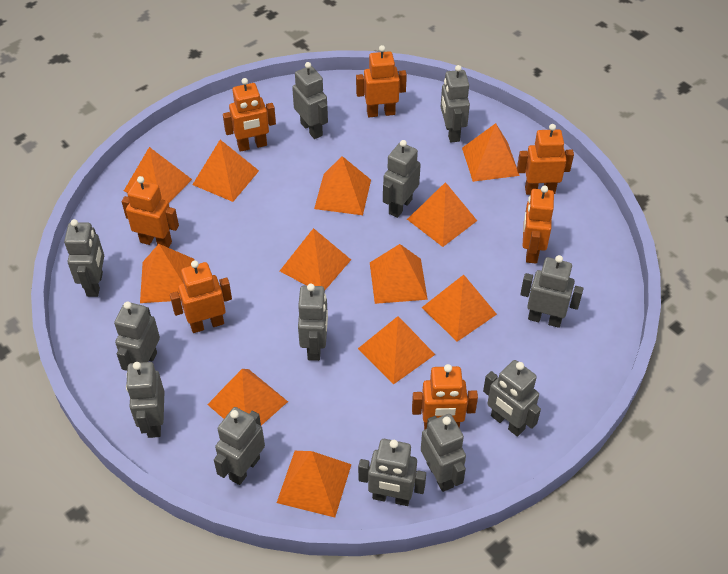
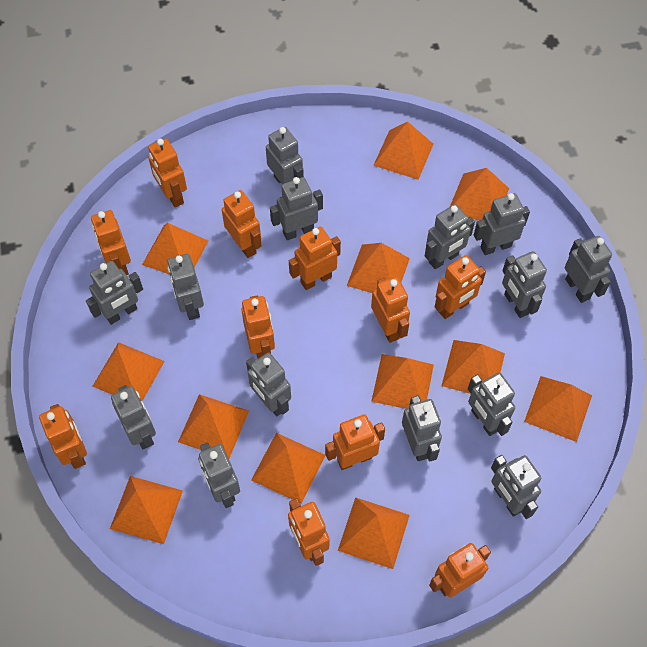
grey robot: [64,219,104,297] [114,301,160,371] [126,362,164,438] [214,407,265,485] [292,62,328,139] [298,284,328,361] [358,439,426,506] [383,140,421,218] [421,414,466,492] [441,65,470,142] [483,360,541,437] [520,255,583,328] = 12 -> [86,261,143,325] [111,385,156,450] [167,254,204,320] [198,442,240,508] [246,352,291,416] [266,127,304,184] [270,177,323,240] [402,396,442,462] [425,204,475,269] [468,372,515,436] [474,193,530,255] [491,455,541,519] [502,251,547,318] [565,236,612,303] = 14
orange robot: [122,176,179,248] [170,260,232,333] [223,78,276,152] [356,45,407,117] [412,364,478,430] [517,124,574,195] [523,186,554,263] = 7 -> [39,404,87,469] [91,210,131,275] [148,138,187,207] [222,190,262,258] [241,296,275,359] [288,498,330,566] [289,227,341,290] [325,414,385,470] [371,276,410,343] [429,543,491,598] [435,255,486,319] = 11

